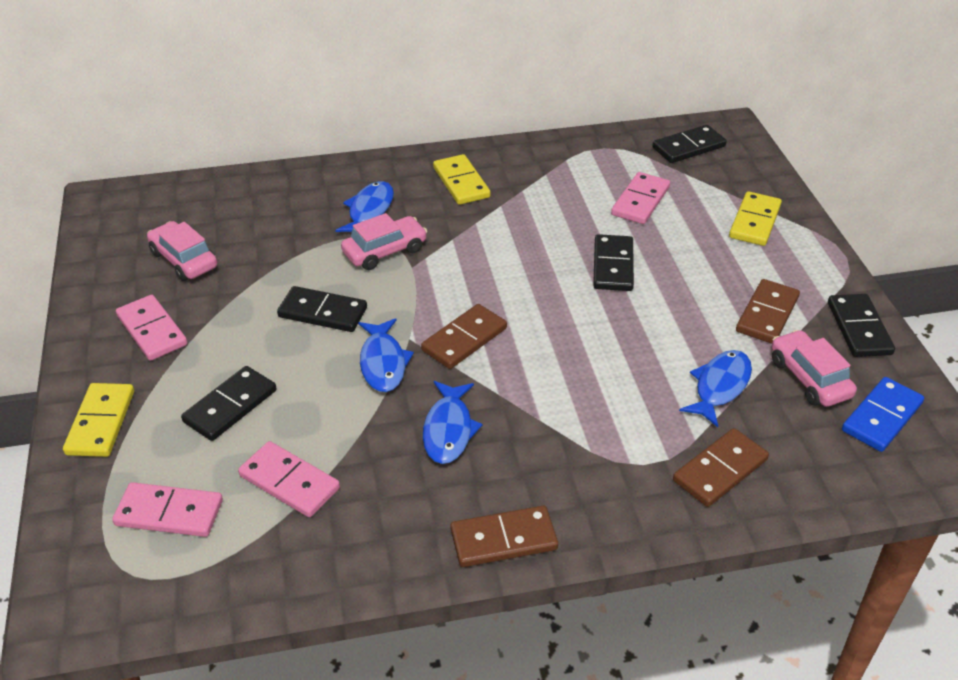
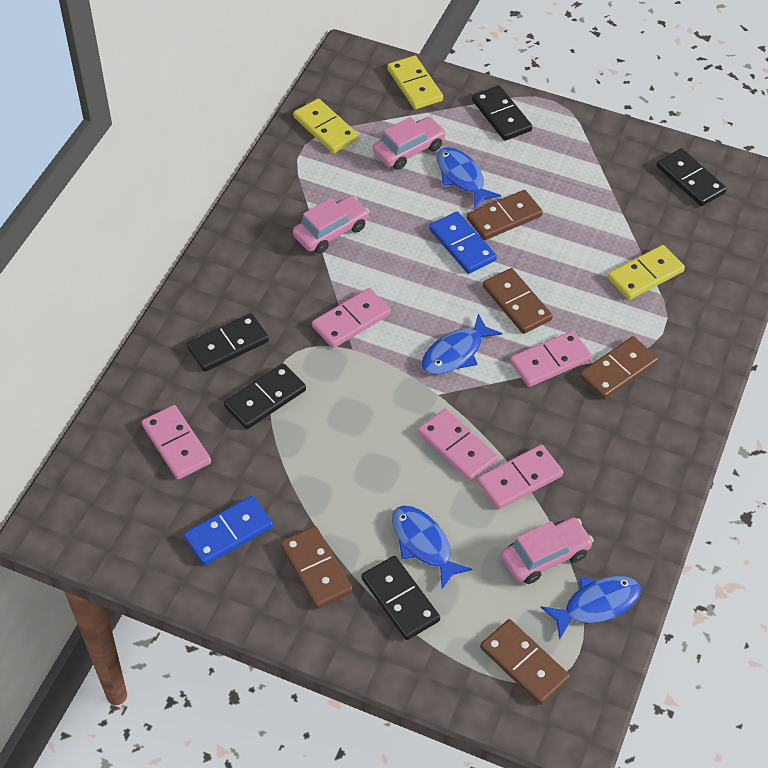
blue domino: [842,377,924,452] = 1 -> [184,496,273,566] [429,212,497,274] = 2
brown domino: [421,304,507,369] [451,506,558,567] [673,428,769,507] [736,279,800,344] = 4 -> [280,526,353,609] [467,190,543,240] [480,619,570,705] [483,268,553,334] [579,336,658,399] = 5
pink domino: [112,482,223,537] [116,295,187,361] [238,441,340,517] [611,172,670,224] = 4 -> [142,405,211,480] [312,288,391,348] [418,409,498,481] [477,445,563,509] [510,331,592,387] = 5

